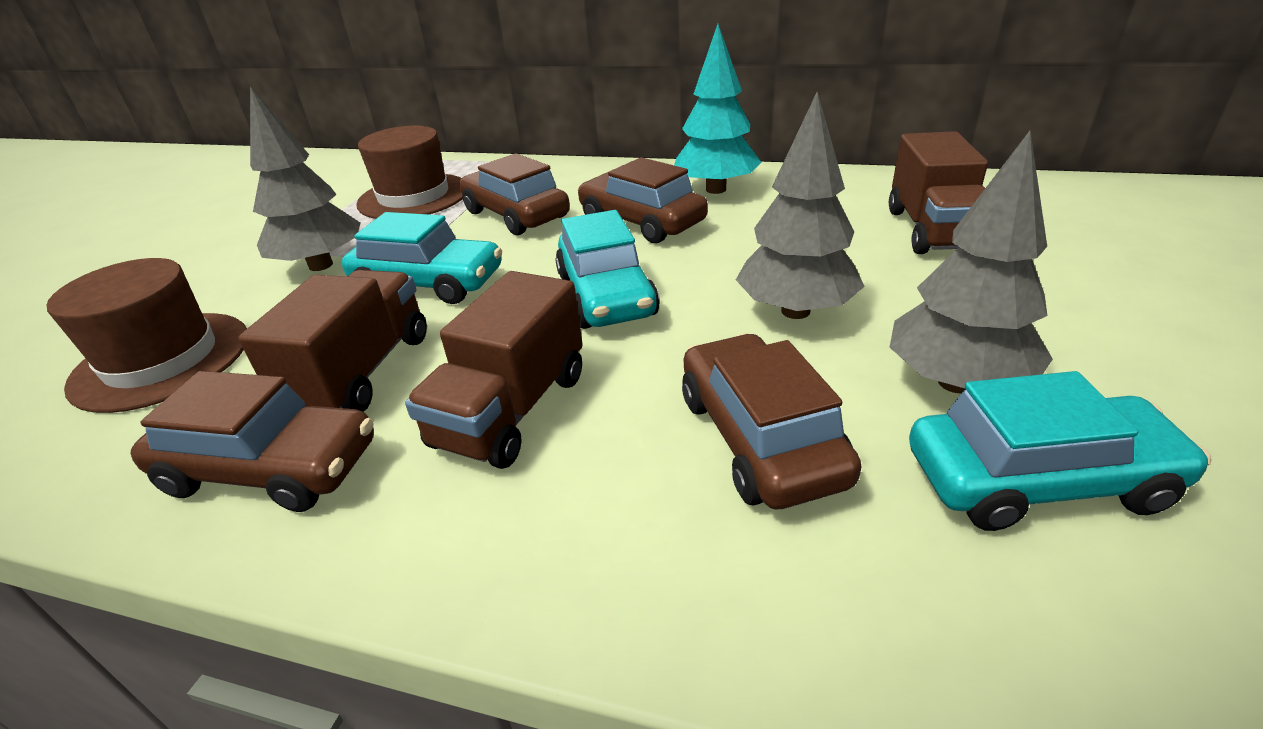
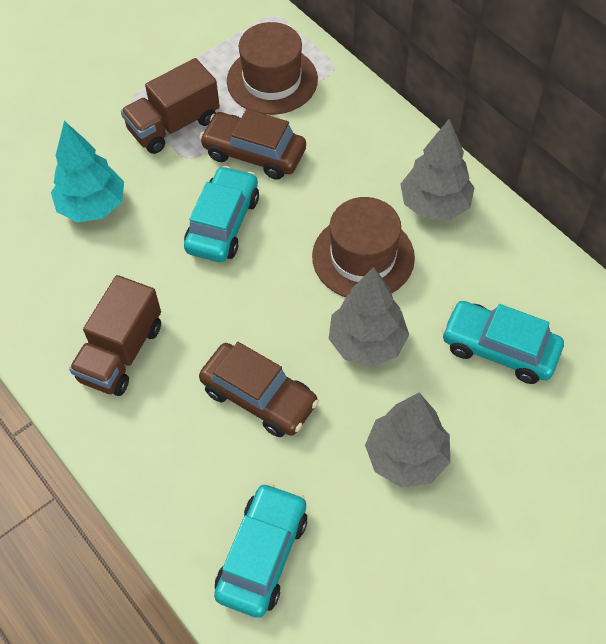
brown car: [130,371,374,512] [460,153,570,235] [577,157,708,243] [682,333,861,510] = 4 -> [199,109,306,180] [199,342,319,437] = 2
brown truck: [238,270,427,412] [405,271,583,469] [889,131,988,254] = 3 -> [69,275,161,396] [121,58,220,154] = 2

